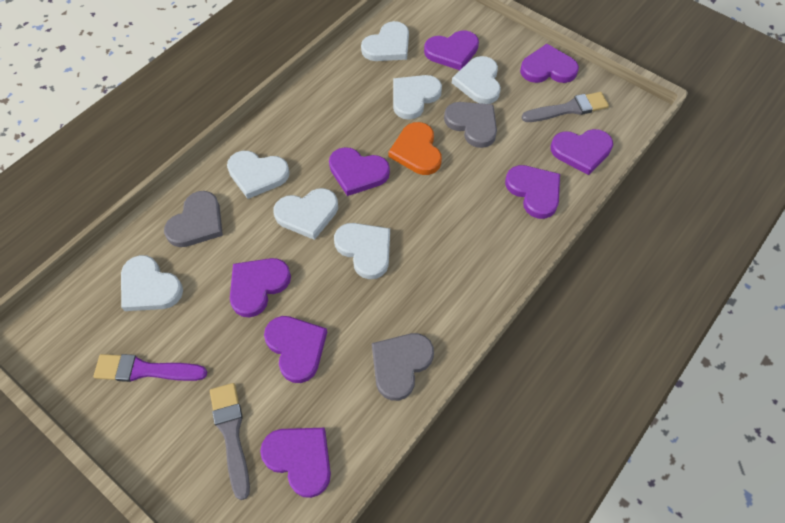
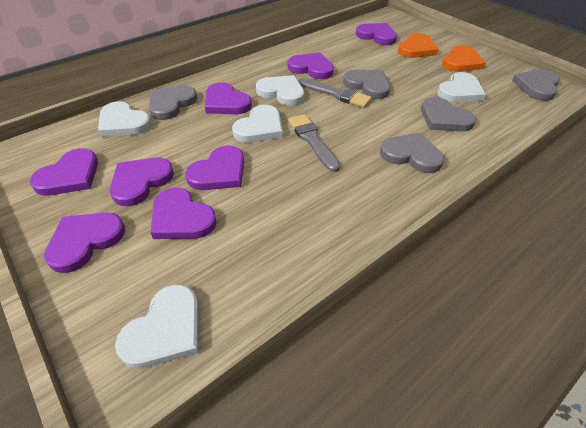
grey heart: [164,191,223,247] [372,333,434,401] [444,102,497,148] = 3 -> [149,85,197,120] [343,70,390,99] [380,133,444,173] [421,97,476,132] [512,69,560,101] = 5
orange heart: [388,122,442,175] = 1 -> [398,33,439,58] [442,45,486,72] = 2
purple brush: [93,354,207,382] = 1 -> none = 0
white heart: [121,255,183,311] [227,151,290,199] [274,188,338,240] [334,223,390,279] [361,21,409,61] [393,75,442,120] [452,56,501,104] = 7 -> [98,101,152,137] [115,285,199,369] [232,105,283,142] [256,75,304,106] [437,72,486,102] = 5

